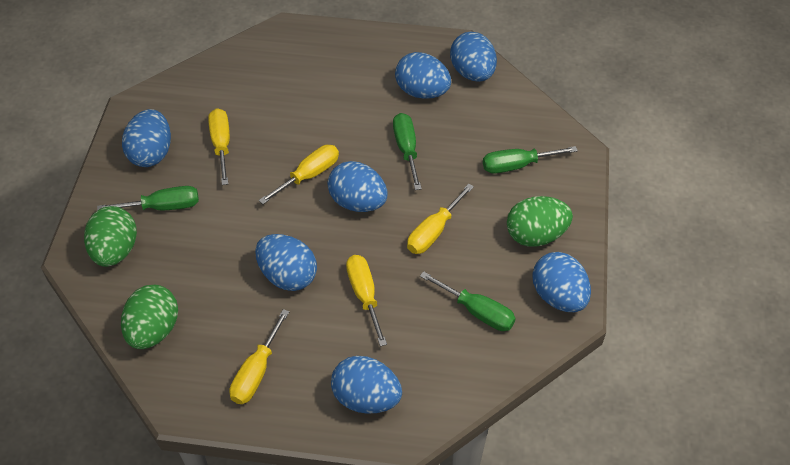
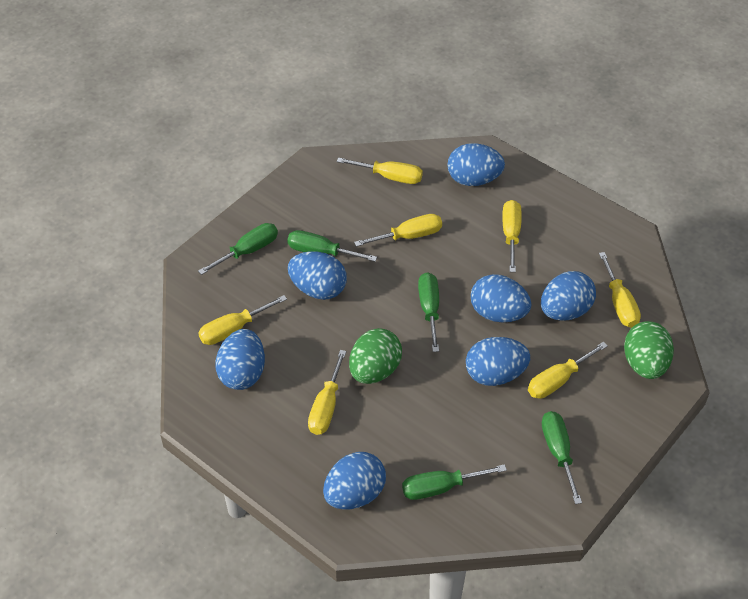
green egg: [84,206,137,267] [121,285,178,349] [507,196,573,247] = 3 -> [349,328,402,384] [624,321,674,379] = 2
green screwdriver: [97,186,199,211] [393,113,422,190] [420,271,516,331] [483,146,578,173] = 4 -> [198,223,278,275] [287,230,377,262] [402,464,507,500] [418,272,439,352] [542,411,582,504] = 5
yellow screwdriver: [208,108,230,185] [229,309,289,404] [259,145,339,204] [346,255,387,347] [407,184,474,254] = 5 -> [198,295,287,345] [308,350,346,435] [337,158,423,184] [354,214,442,247] [502,200,522,272] [528,342,608,399] [599,252,641,328] = 7

